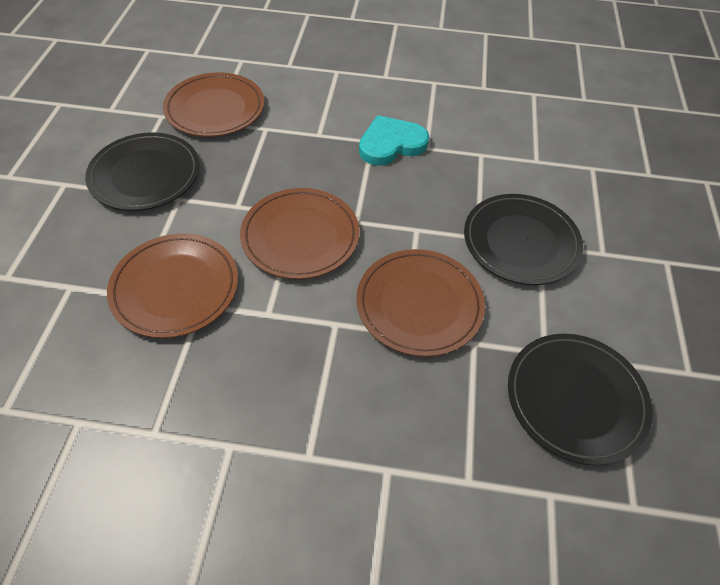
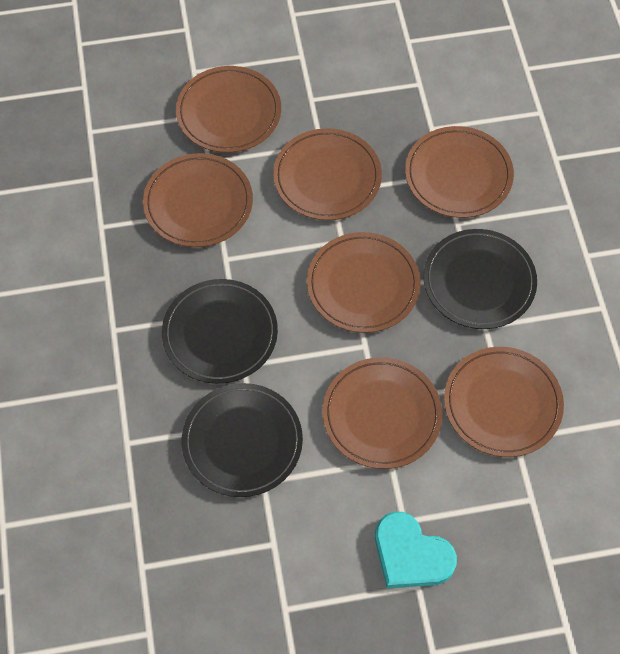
brown plate: [107,234,238,338] [163,72,264,137] [240,188,359,279] [356,249,485,357] = 4 -> [143,153,253,247] [176,66,281,153] [273,128,382,220] [307,232,421,333] [323,357,442,469] [405,126,514,218] [444,347,564,457] = 7

